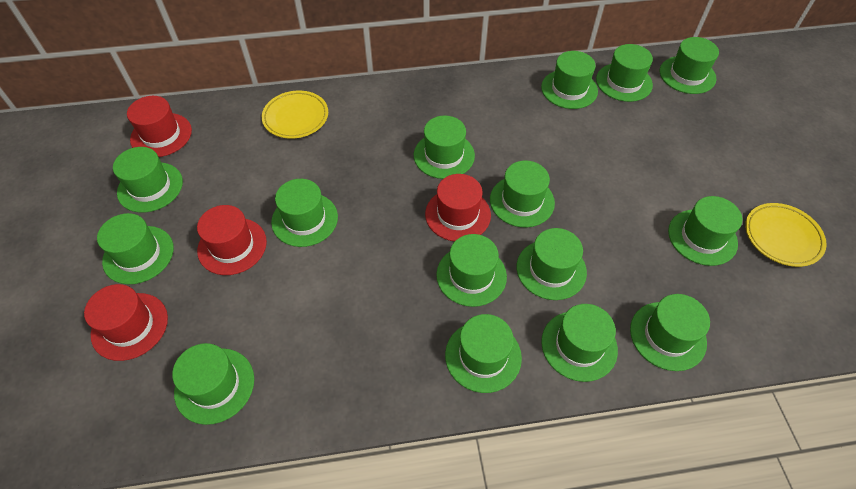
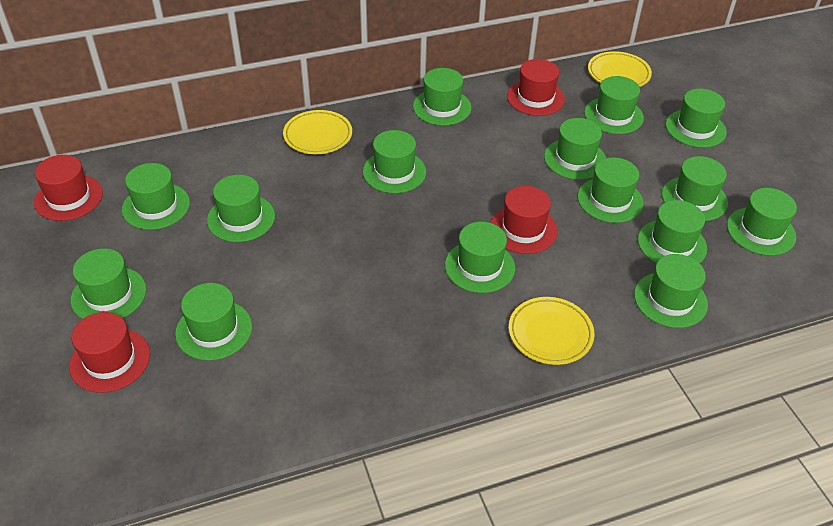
yellow plate: [262,91,328,139] [745,203,827,267] = 2 -> [283,110,352,154] [509,297,595,365] [588,51,652,87] = 3

